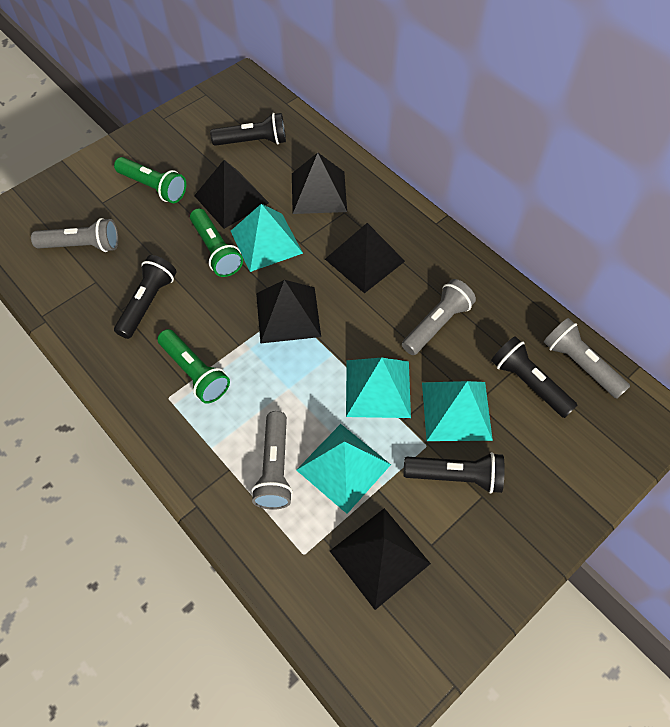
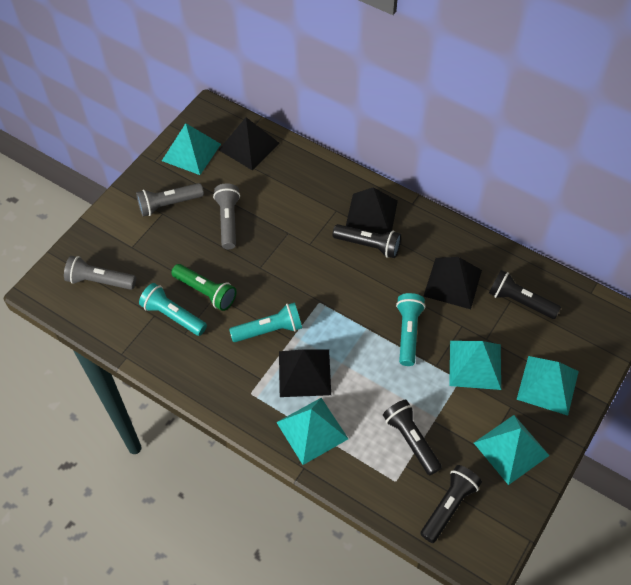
black pyramid: [194,160,269,229] [256,280,321,344] [292,153,347,214] [325,223,405,293] [330,508,431,610] = 5 -> [219,117,280,170] [279,349,331,397] [346,187,398,234] [424,257,482,309] = 4
green flashlight: [114,157,186,203] [157,329,230,404] [190,208,243,277] = 3 -> [171,264,237,311] = 1
grey flashlight: [31,218,118,252] [251,411,293,510] [402,279,476,355] [544,318,630,399] = 4 -> [64,256,136,290] [136,183,204,217] [213,183,240,249] = 3
turquoise flashlight: none = 0 -> [139,283,207,336] [229,302,302,342] [396,293,425,366] = 3
turquoise pyramid: [231,204,303,272] [296,424,391,514] [346,358,411,418] [422,381,493,441] = 4 -> [162,123,221,175] [276,398,348,465] [449,341,501,390] [474,415,550,485] [516,356,579,416] = 5

